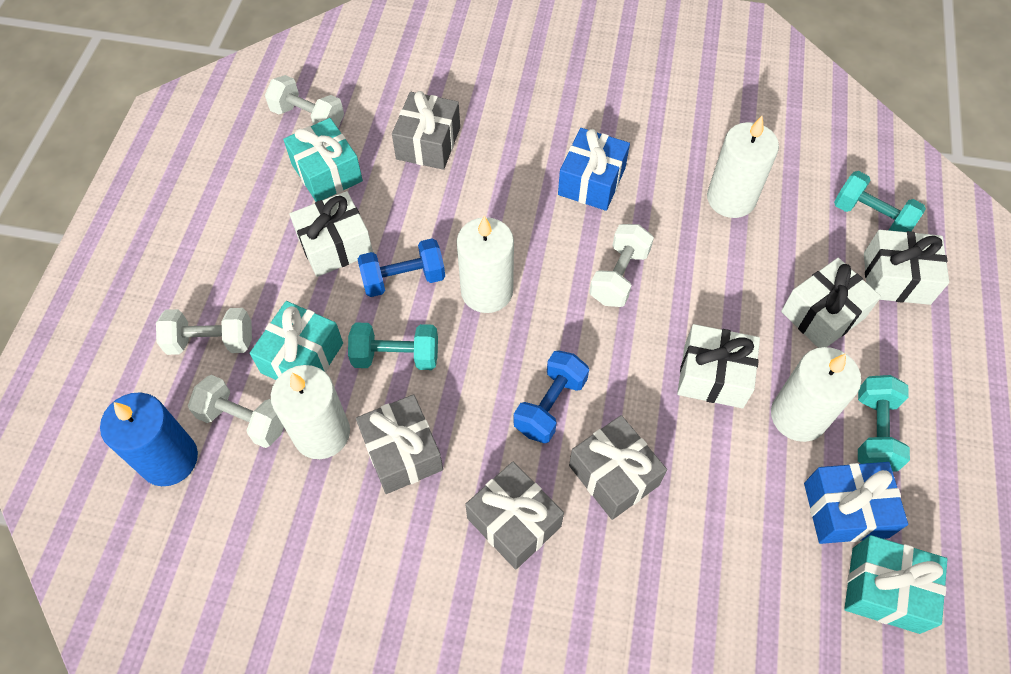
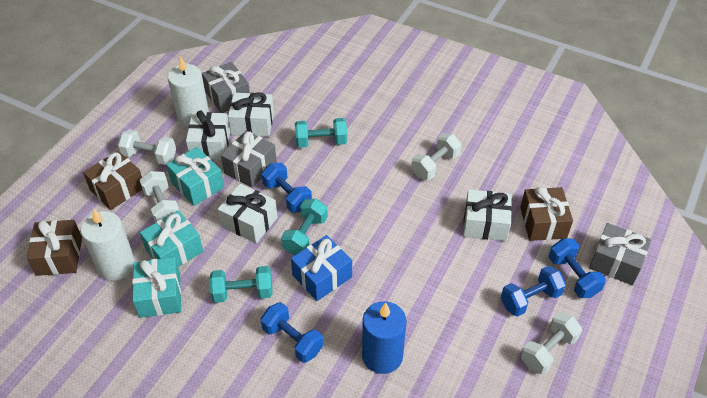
blue dumbbell: [358,238,445,297] [513,350,589,443] = 2 -> [261,302,323,363] [262,162,312,213] [501,266,566,317] [549,239,606,298] = 4
blue gift: [558,128,630,211] [804,462,908,544] = 2 -> [291,235,352,301] = 1
brown gift: none = 0 -> [27,220,82,276] [83,151,142,210] [520,187,573,241] = 3
grey gift: [356,394,443,494] [392,91,460,170] [465,462,564,570] [569,415,667,520] = 4 -> [202,62,250,113] [221,131,277,188] [589,223,651,285] = 3
white candle: [271,365,350,459] [456,216,514,313] [707,116,779,218] [771,347,861,442] = 4 -> [81,208,135,281] [168,56,209,127] = 2

